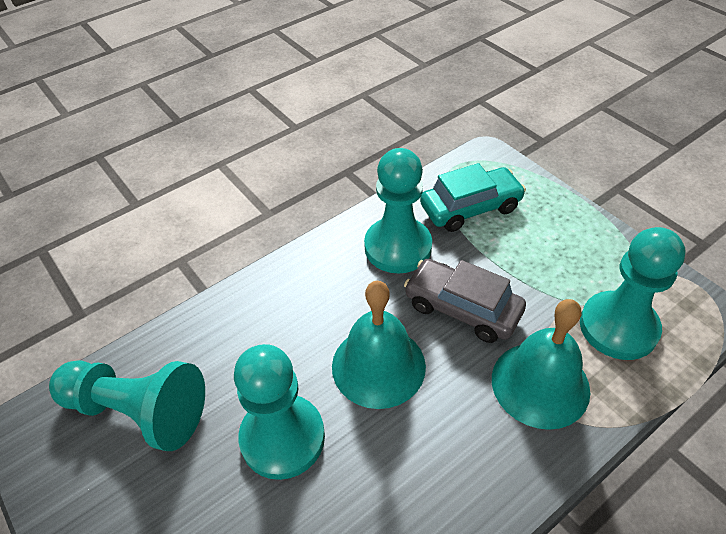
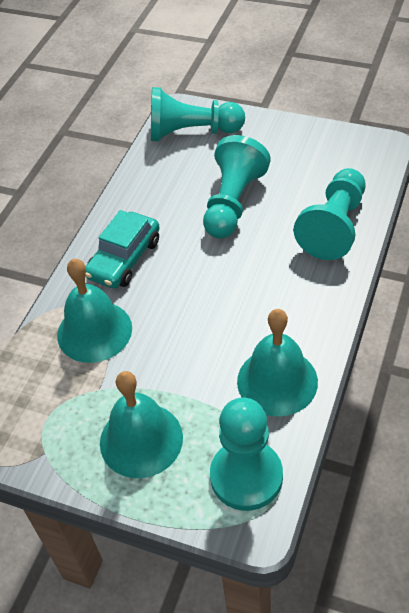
grey car: [404,259,526,343] = 1 -> none = 0
turquoise bell: [332,281,426,409] [492,299,590,430] = 2 -> [57,258,132,363] [100,371,183,478] [237,309,318,416] = 3

